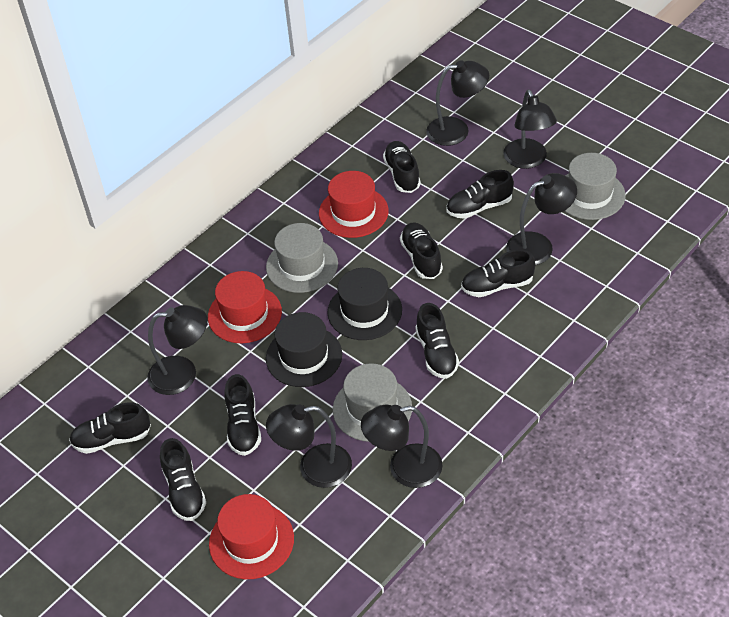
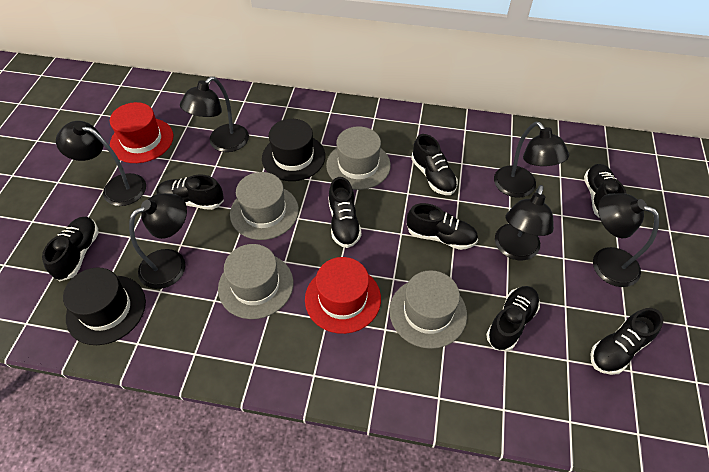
grey hat: [266,223,338,293] [333,363,412,442] [565,153,626,220] = 3 -> [218,244,293,319] [230,172,299,240] [326,126,391,190] [389,270,467,349] = 4
red hat: [208,271,282,343] [209,494,294,579] [319,171,389,238] = 3 -> [110,102,173,163] [305,257,381,334] = 2

